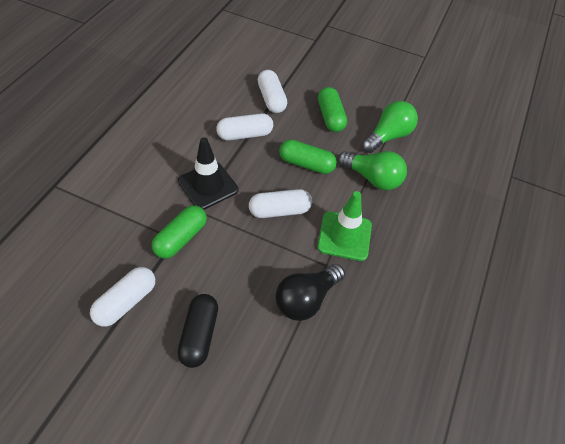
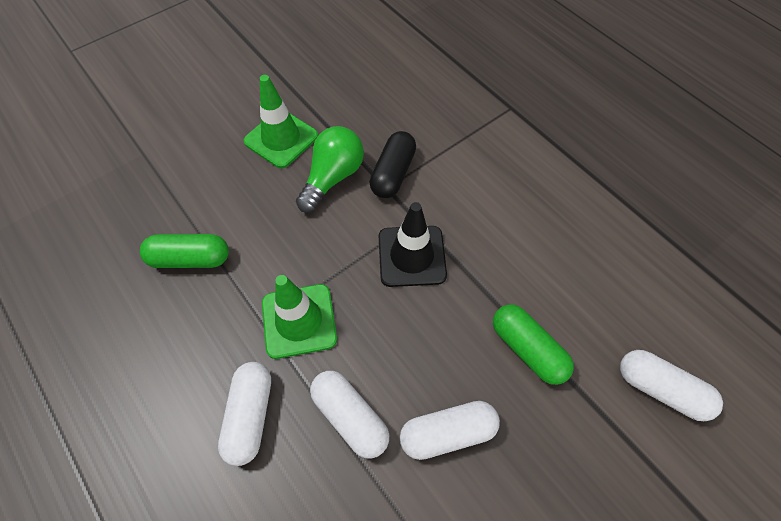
black light bulb: [276,264,345,321] = 1 -> none = 0
green capsule: [152,205,207,259] [279,139,337,174] [318,87,347,132] = 3 -> [140,234,229,268] [493,304,574,385] = 2
green light bulb: [337,151,407,190] [362,101,418,153] = 2 -> [296,126,364,213] = 1
green traffic cone: [317,191,372,261] = 1 -> [243,75,318,168] [262,275,337,359] = 2

